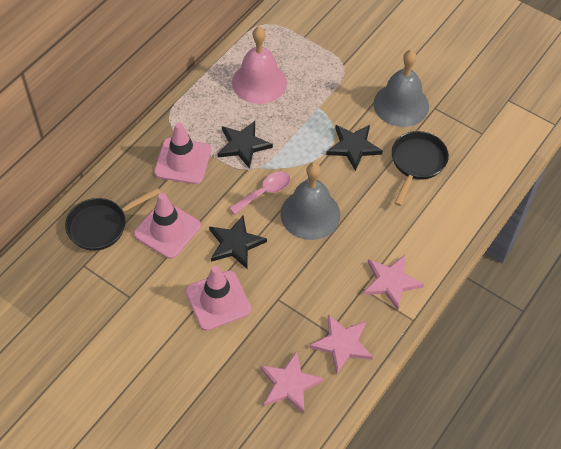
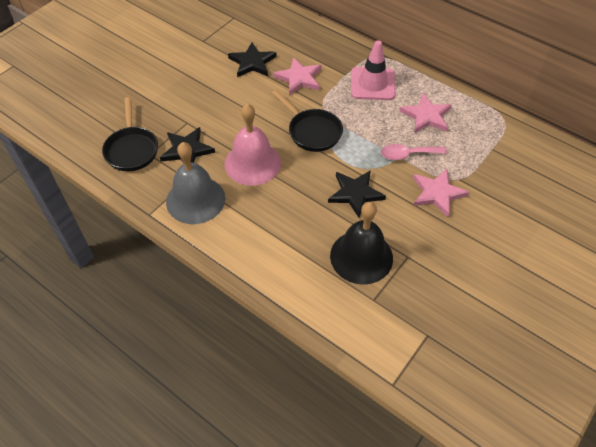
black bell: none = 0 -> [330,202,393,285] = 1
grey bell: [280,163,340,240] [373,50,429,127] = 2 -> [166,142,225,224] = 1
pink traffic cone: [134,193,201,259] [154,122,211,184] [185,266,251,331] = 3 -> [351,40,396,100] = 1

